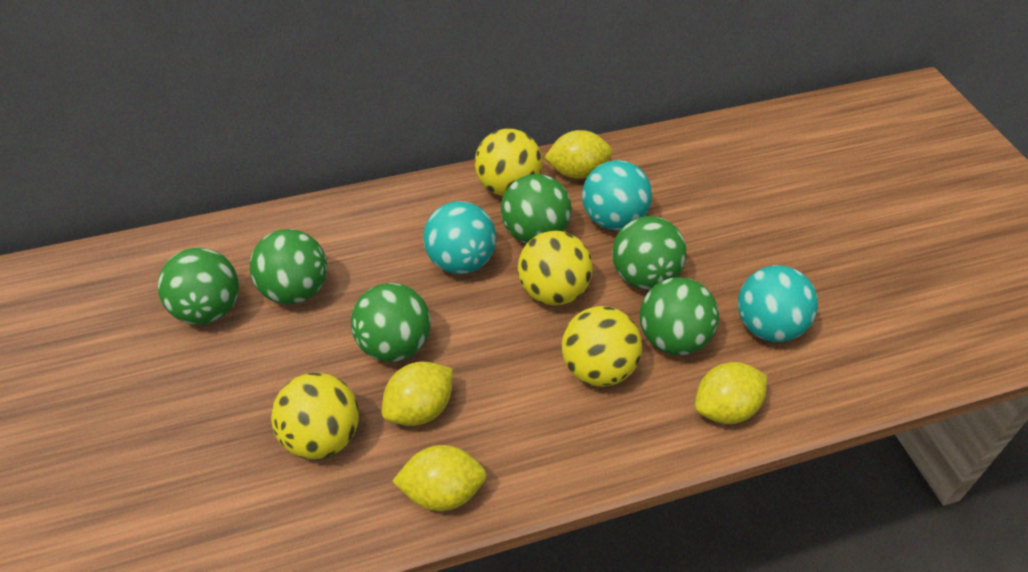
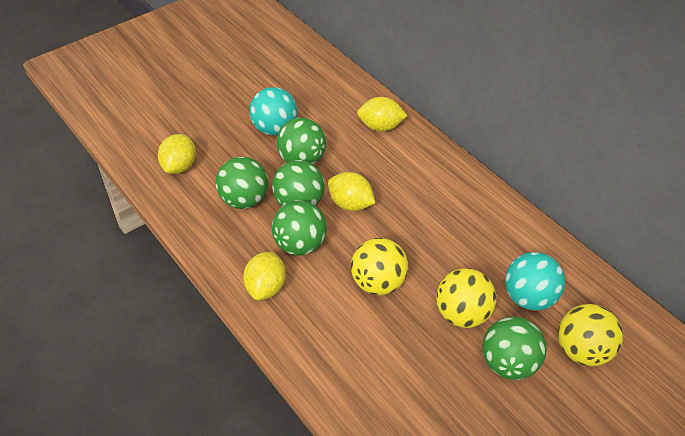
green ball: [158,248,239,324] [250,229,327,304] [351,283,431,362] [501,174,572,244] [612,216,686,290] [640,277,719,355] = 6 -> [216,157,268,209] [272,160,325,206] [272,201,327,255] [276,118,326,164] [482,316,546,380] = 5
turquoise ball: [423,201,496,274] [582,160,652,230] [738,265,818,342] = 3 -> [249,87,297,135] [505,252,565,311] = 2
yellow ball: [271,373,359,459] [475,129,542,196] [518,231,593,306] [562,306,642,387] = 4 -> [351,238,408,295] [436,268,496,328] [558,304,623,366] = 3

